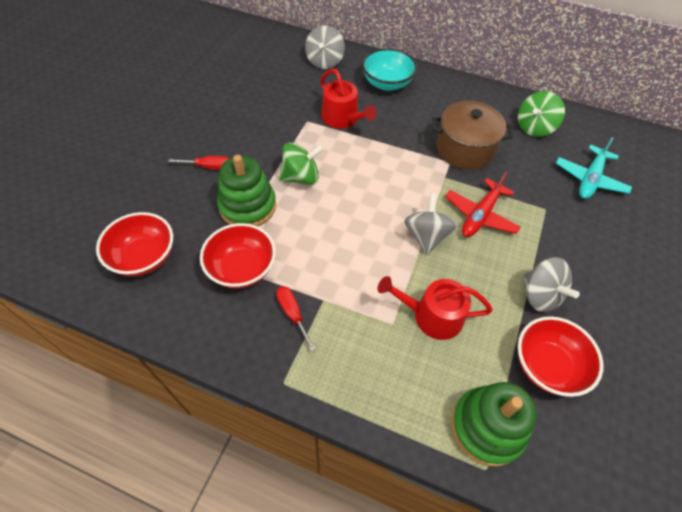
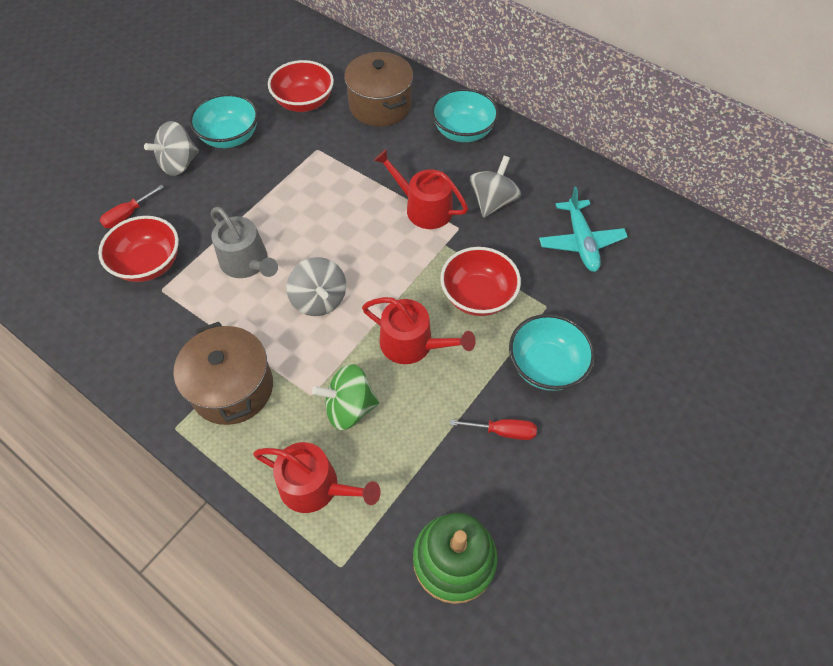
brown pot: [432,101,513,170] = 1 -> [174,322,273,425] [344,52,413,126] = 2
green spinning top: [279,143,324,185] [518,91,565,137] = 2 -> [312,364,379,430] = 1
green stacking toy: [217,155,276,226] [451,382,537,466] = 2 -> [413,513,498,604] = 1
grey watering can: none = 0 -> [211,207,278,278] = 1
red plane: [445,172,521,237] = 1 -> none = 0
red watering can: [320,69,377,129] [378,276,493,340] = 2 -> [253,442,381,513] [362,297,476,364] [374,149,468,229] = 3
turquoise bowl: [362,48,417,91] = 1 -> [189,93,258,148] [431,88,499,142] [509,314,595,391] = 3

